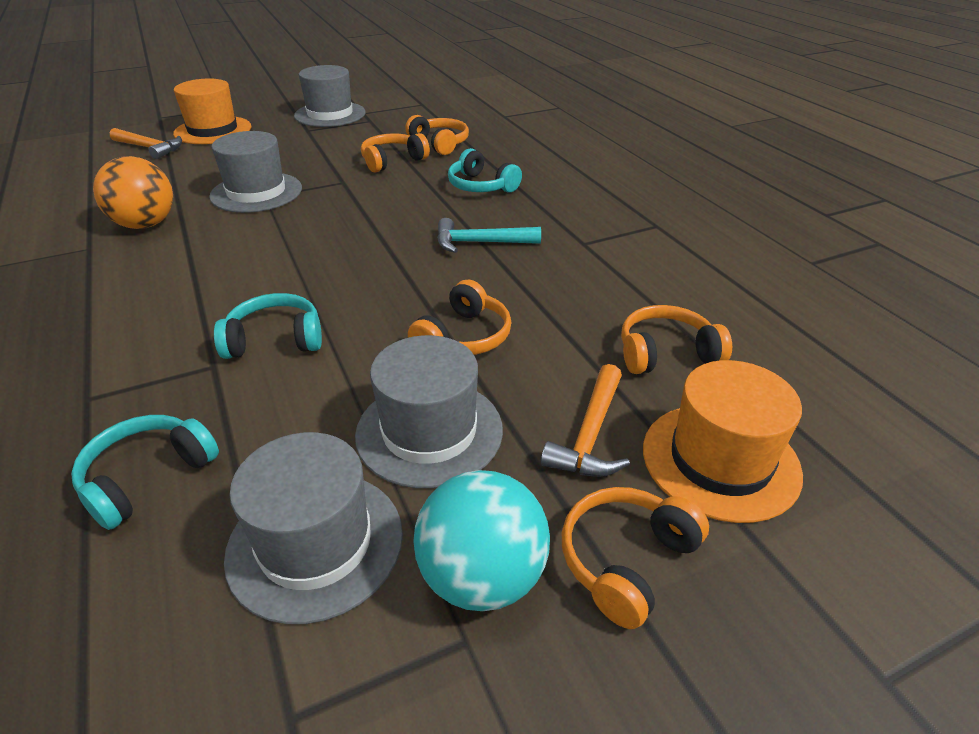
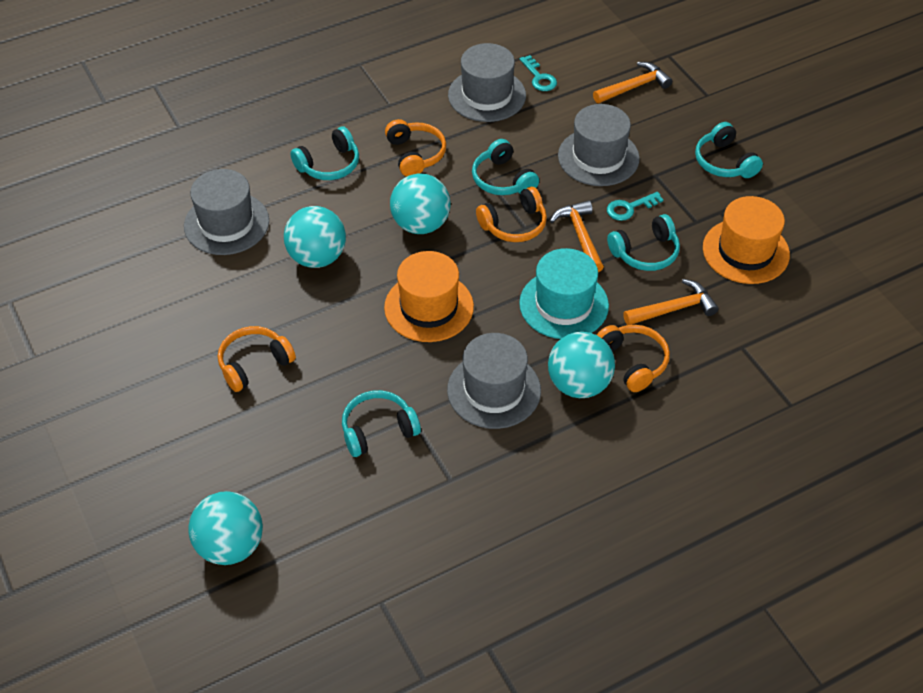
orange ball: [93,156,173,229] = 1 -> none = 0
orange hammer: [110,128,182,159] [541,364,630,477] = 2 -> [550,200,604,273] [593,62,672,103] [623,279,718,325] = 3
orange headphones: [361,133,430,173] [405,115,469,155] [408,280,511,355] [562,487,709,629] [621,305,732,374] = 5 -> [218,326,296,392] [385,119,446,177] [476,187,547,242] [597,325,670,392] = 4
turquoise ball: [413,470,550,611] = 1 -> [188,491,263,565] [284,206,346,268] [390,173,451,234] [548,332,615,398] = 4
turquoise hammer: [437,218,541,253] = 1 -> none = 0
turquoise hat: none = 0 -> [519,248,609,339] = 1
turquoise headphones: [71,415,219,530] [214,293,322,359] [448,148,522,192] = 3 -> [290,127,359,180] [342,390,421,457] [472,139,539,195] [607,214,680,271] [695,122,763,178] = 5
turquoise key: none = 0 -> [520,55,557,91] [607,192,663,221] = 2

